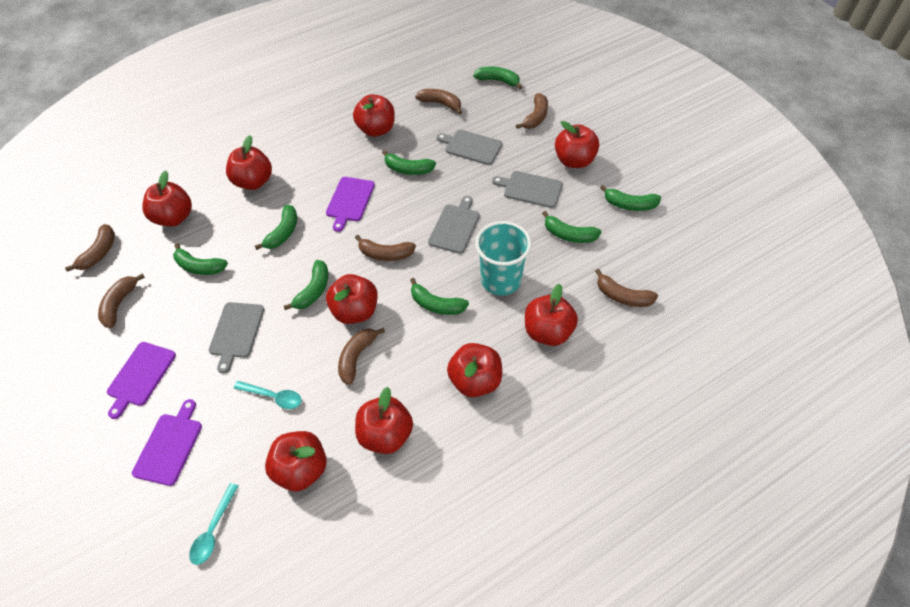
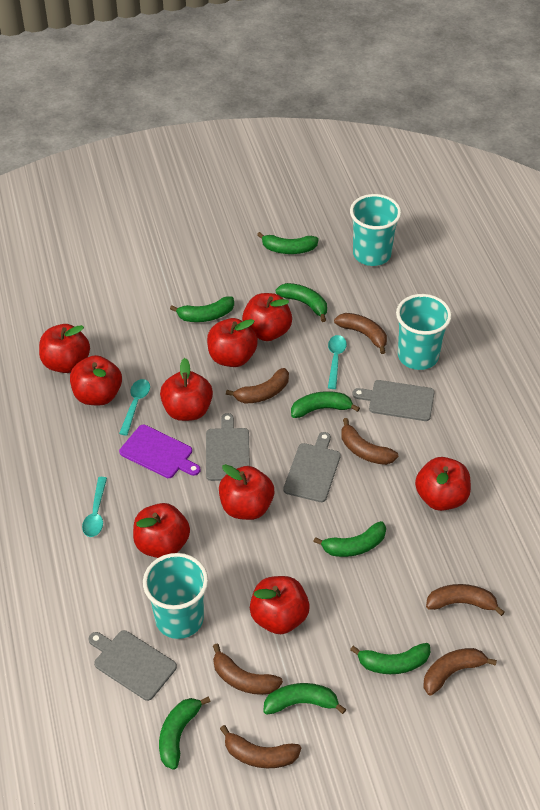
purple cutting board: [107,342,176,419] [132,399,202,486] [326,177,375,232] = 3 -> [119,425,200,478] = 1
turquoise cup: [475,221,532,295] = 1 -> [143,553,208,639] [350,194,401,266] [396,294,452,370] = 3
turquoise spoon: [189,483,238,565] [234,381,302,409] = 2 -> [82,477,107,537] [119,379,150,436] [328,335,347,389] = 3

